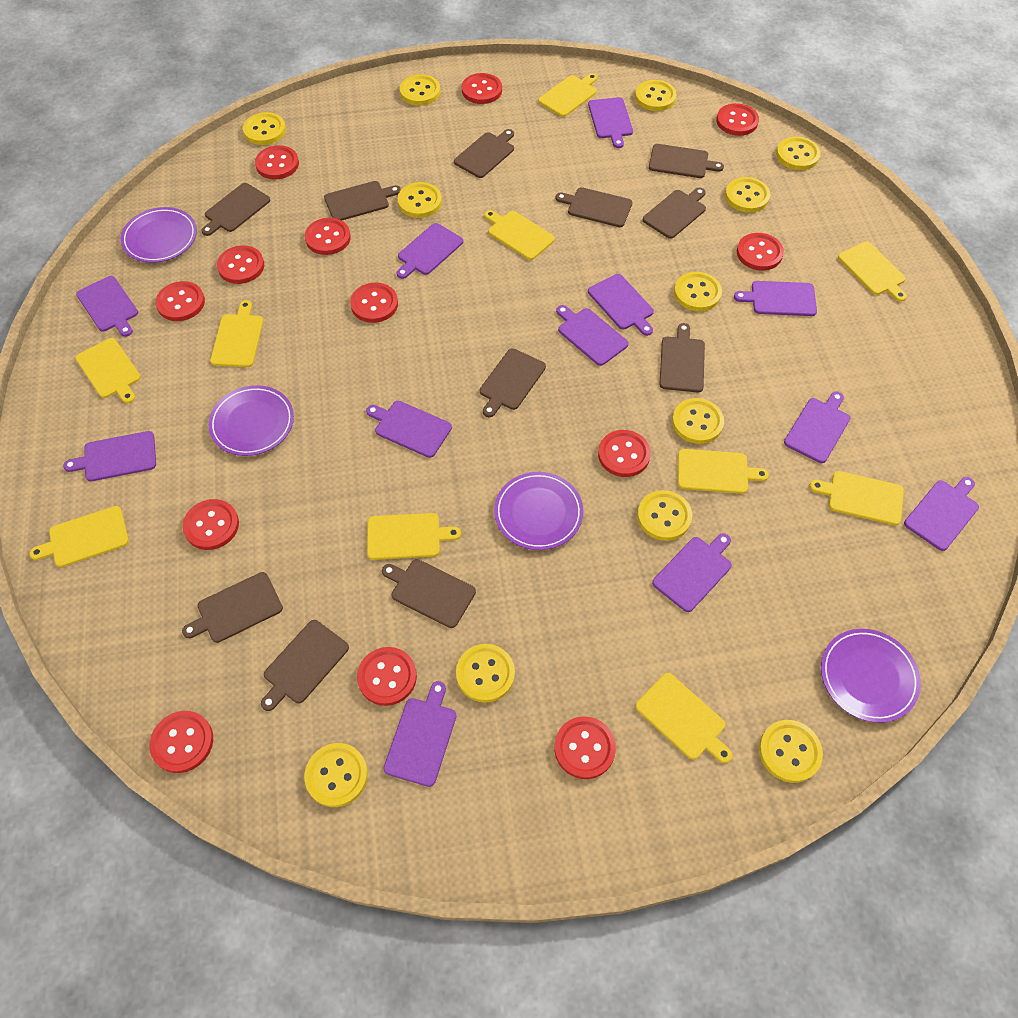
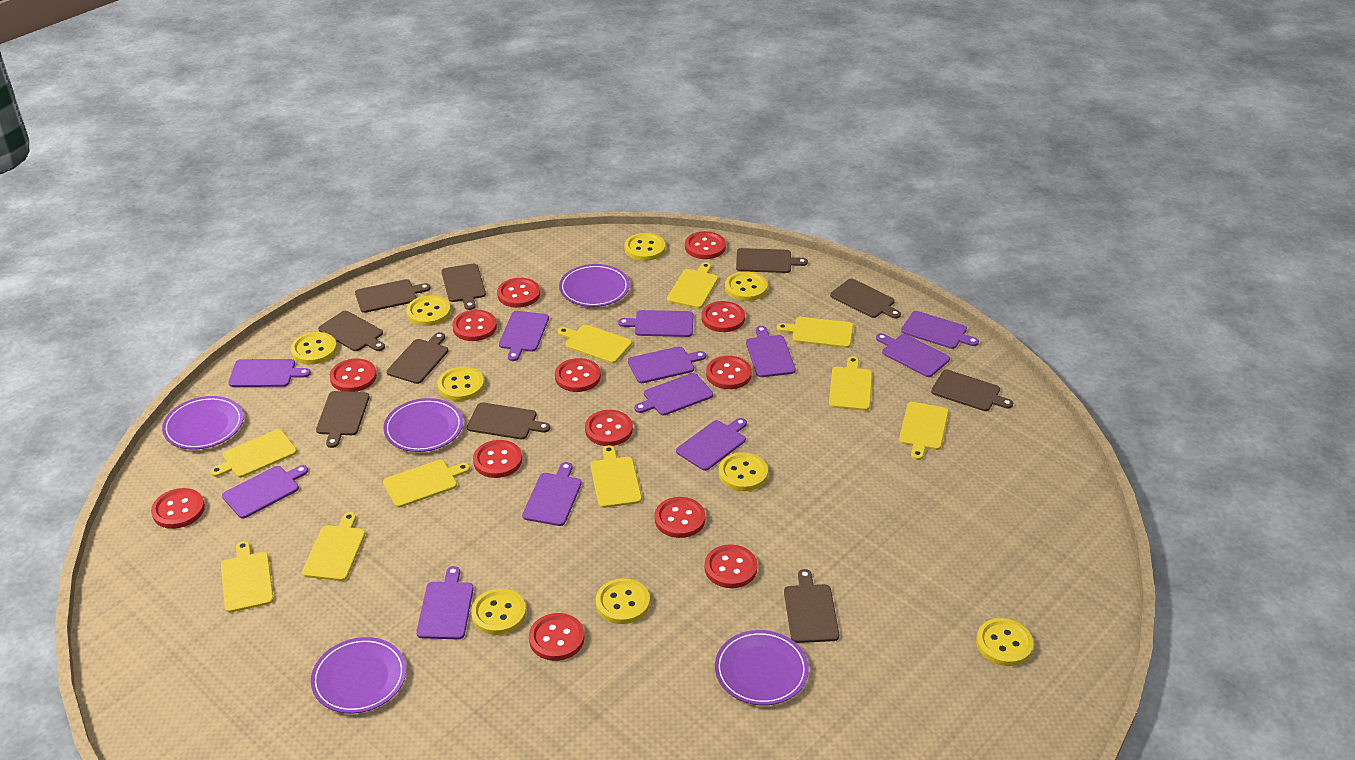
brown cutting board: [182,572,283,643] [201,183,270,236] [261,620,349,711] [324,181,401,220] [382,559,476,628] [454,129,514,178] [480,348,546,417] [556,187,632,227] [643,188,706,239] [649,144,724,178] [659,323,705,392] = 11 -> [316,391,370,448] [318,311,385,351] [355,279,431,313] [387,332,448,384] [441,264,486,310] [467,402,550,439] [736,248,808,273] [784,569,839,643] [830,279,901,319] [931,370,1013,411] = 10
purple plate: [120,207,197,263] [208,385,294,456] [494,472,583,550] [821,629,921,723] = 4 -> [162,396,243,450] [311,637,406,714] [383,398,463,452] [559,264,630,307] [715,630,809,705] = 5
yellow button: [243,112,286,145] [304,743,368,807] [397,182,442,218] [400,74,440,106] [456,644,515,703] [635,80,677,111] [637,490,692,541] [672,398,724,444] [674,272,722,311] [725,177,770,213] [759,720,823,783] [776,137,820,170] = 12 -> [291,332,337,364] [406,295,451,326] [438,367,484,401] [471,589,526,635] [596,578,650,624] [625,233,665,261] [719,452,768,491] [725,271,768,301] [976,618,1033,666] = 9

